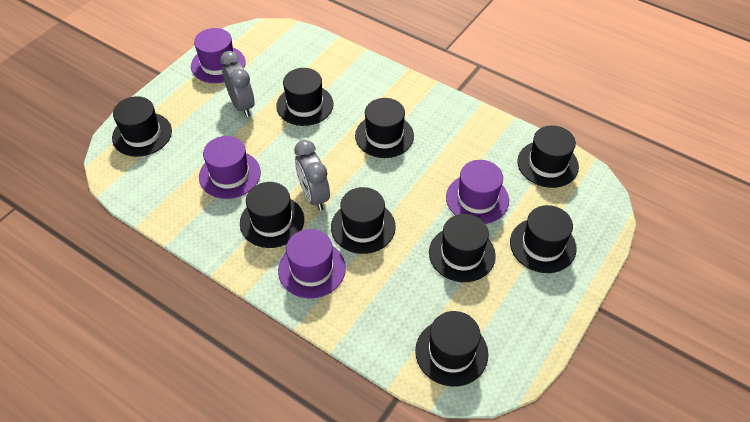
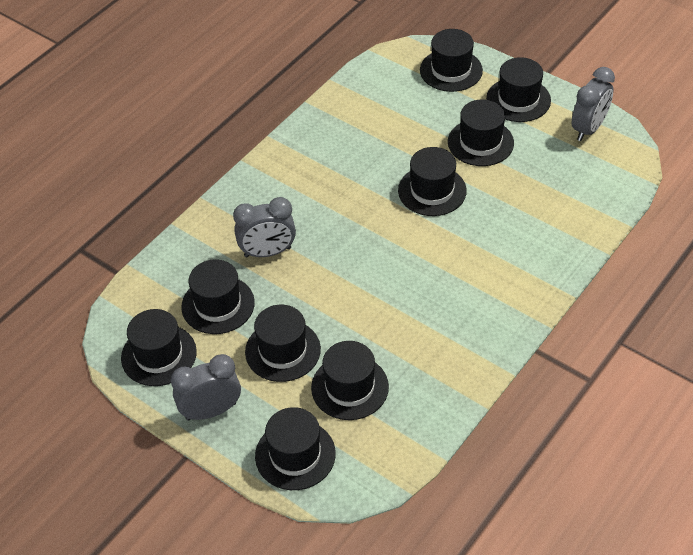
grey clock: [220,51,254,117] [294,140,330,211] = 2 -> [171,354,241,421] [233,197,296,257] [572,67,615,141] = 3
purple hat: [191,28,245,83] [199,136,261,199] [278,229,346,299] [446,160,509,224] = 4 -> none = 0

